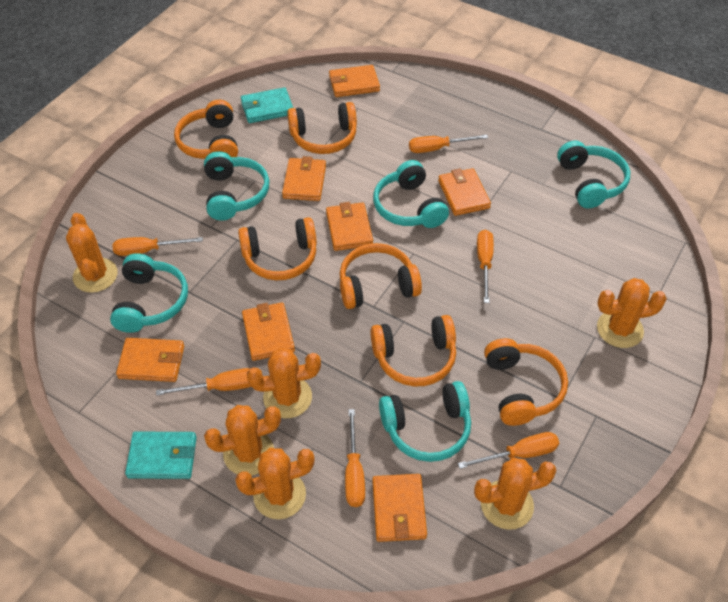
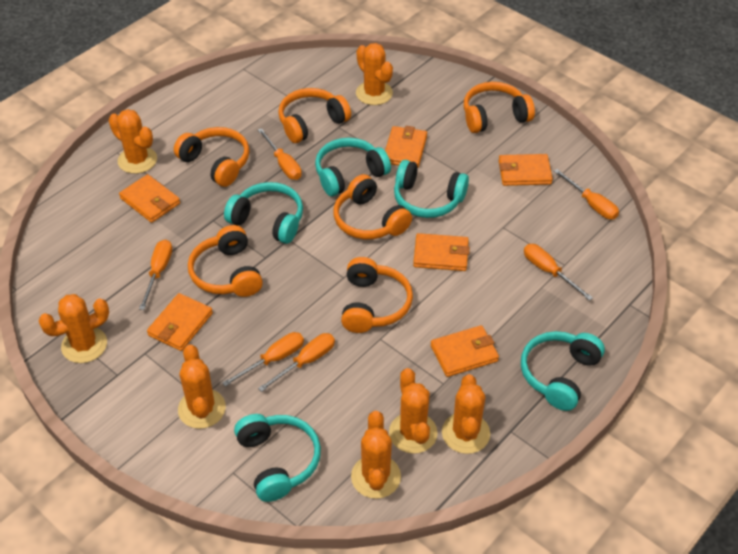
orange cactus: [66,213,118,293] [204,405,281,476] [235,448,315,519] [247,348,321,418] [474,457,557,530] [597,278,667,348] = 6 -> [39,294,109,363] [109,109,157,174] [178,344,226,429] [351,411,401,499] [356,43,393,105] [389,368,438,454] [442,374,490,454] = 7
orange wallet: [116,338,184,382] [242,302,295,361] [282,156,326,201] [326,202,373,251] [329,65,380,97] [372,474,427,542] [438,168,491,216] = 7 -> [119,174,180,223] [147,293,213,351] [385,126,427,168] [413,233,470,271] [431,325,499,377] [499,154,553,186] = 6
turquoise wallet: [125,431,197,479] [241,87,293,123] = 2 -> none = 0

